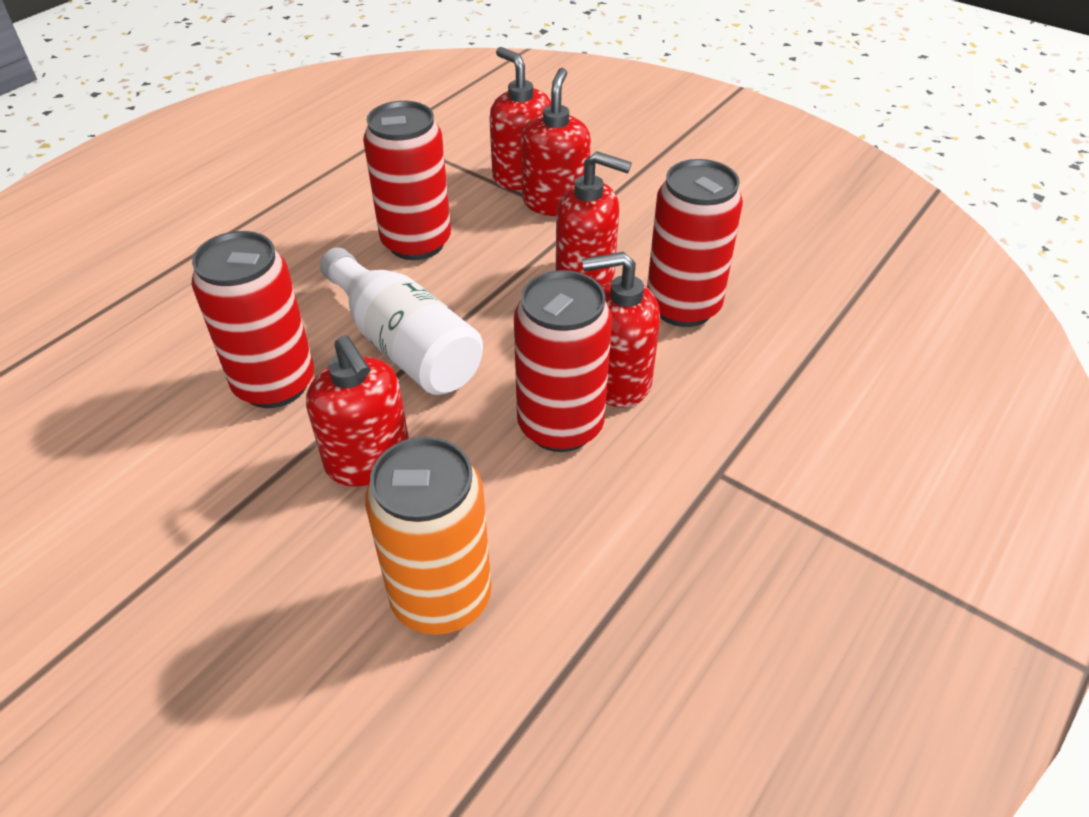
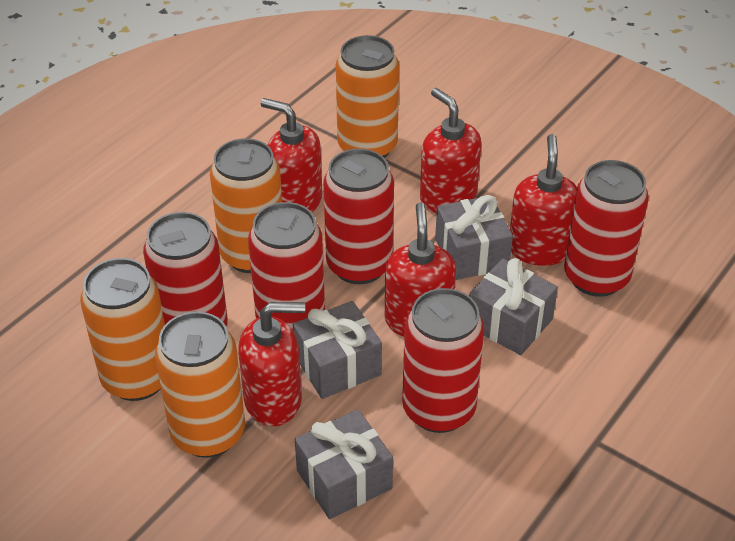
grey gift: none = 0 -> [293,301,382,399] [295,409,393,519] [435,195,513,280] [469,258,558,355] = 4
orange can: [365,437,492,635] = 1 -> [80,258,165,401] [155,312,245,458] [210,138,282,273] [336,35,399,158] = 4
red can: [192,231,314,408] [363,101,451,260] [514,270,612,452] [647,159,743,327] = 4 -> [143,212,228,327] [248,202,325,330] [323,149,394,284] [402,288,484,433] [564,160,649,297] = 5
white bottle: [320,247,483,395] = 1 -> none = 0

